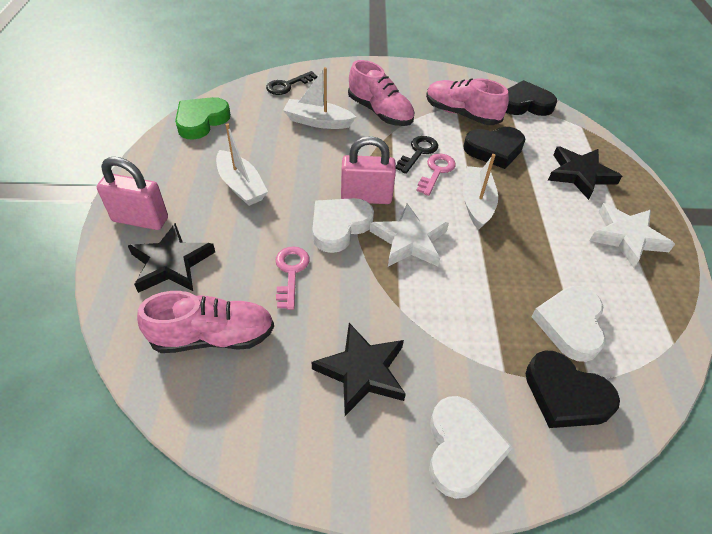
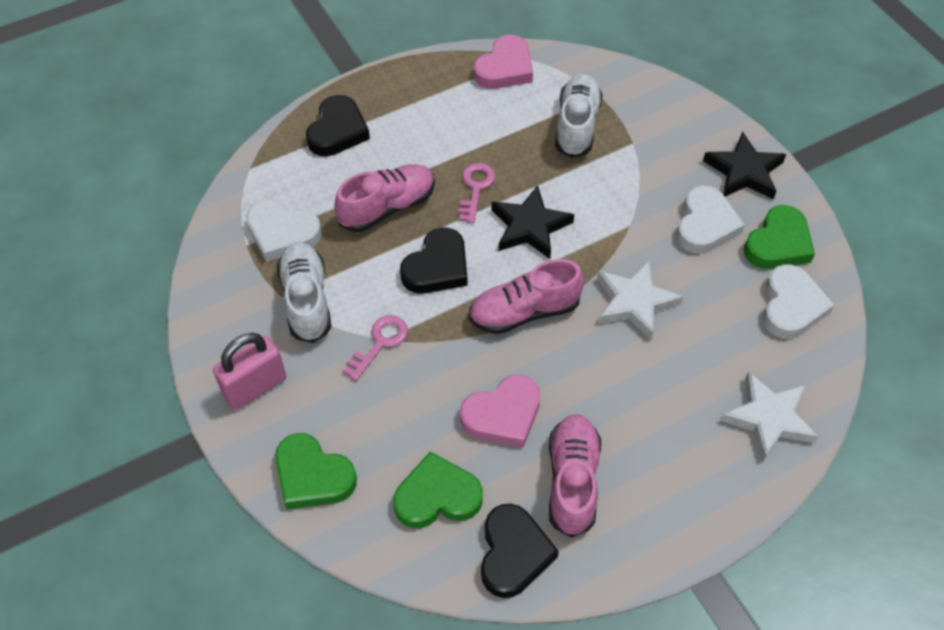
black key: [266,71,317,95] [396,136,438,174] = 2 -> none = 0
black star: [128,223,215,293] [312,323,406,416] [548,147,622,200] = 3 -> [492,185,574,259] [703,132,786,199] = 2
green heart: [175,97,231,140] = 1 -> [275,433,357,509] [393,451,483,528] [744,205,815,269] = 3
pink heart: none = 0 -> [460,375,540,448] [474,35,533,89] = 2
pink padlock: [97,157,168,230] [341,136,396,204] = 2 -> [213,333,286,410] = 1
white boat: [216,124,268,206] [283,67,356,129] [463,154,498,230] = 3 -> none = 0
white shoe: none = 0 -> [277,242,331,343] [555,74,603,158] = 2

